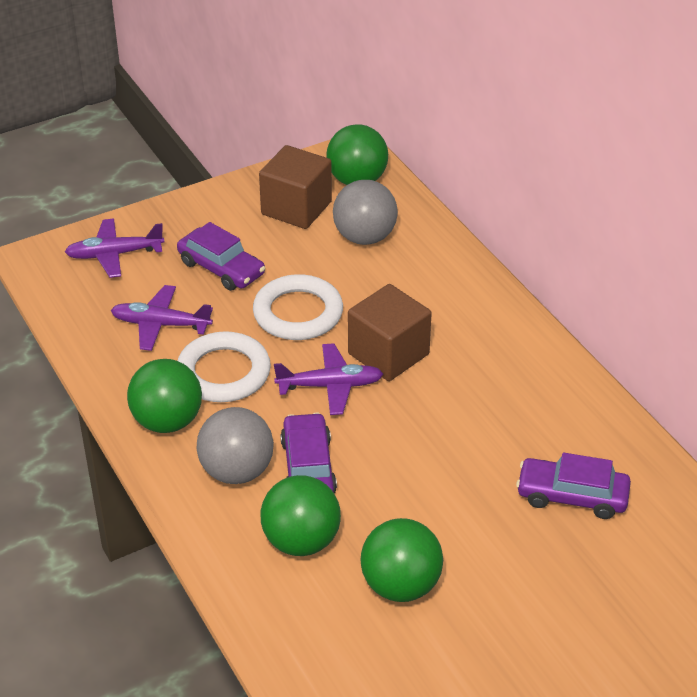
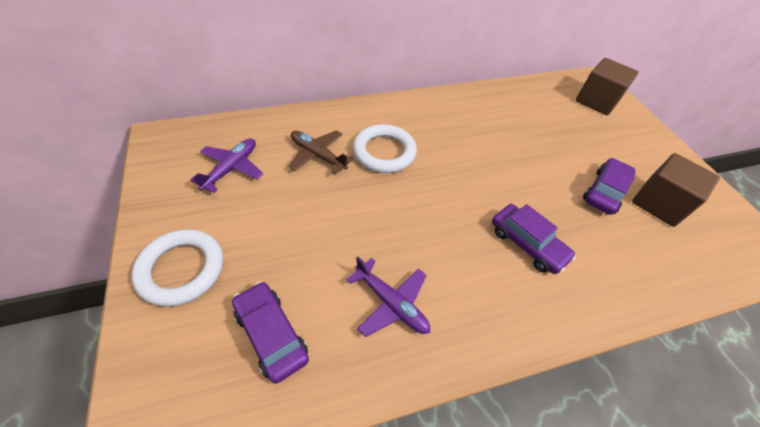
brown plane: none = 0 -> [288,130,354,174] = 1
green ball: [127,359,202,433] [261,475,341,556] [326,124,388,185] [361,518,443,602] = 4 -> none = 0
grey ball: [197,407,274,484] [333,180,398,245] = 2 -> none = 0
purple plane: [65,218,164,278] [110,285,213,351] [274,343,383,415] = 3 -> [190,138,263,193] [347,256,430,337] = 2

